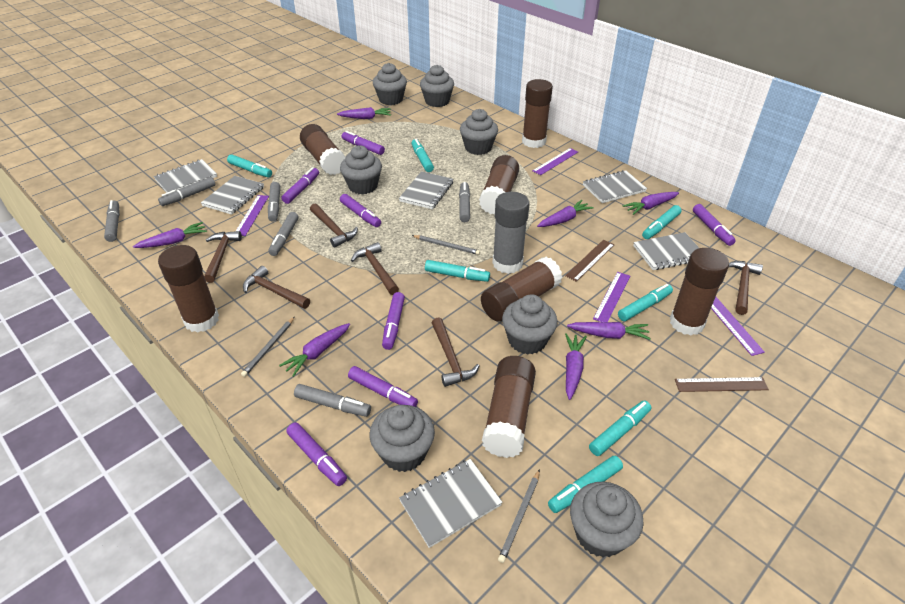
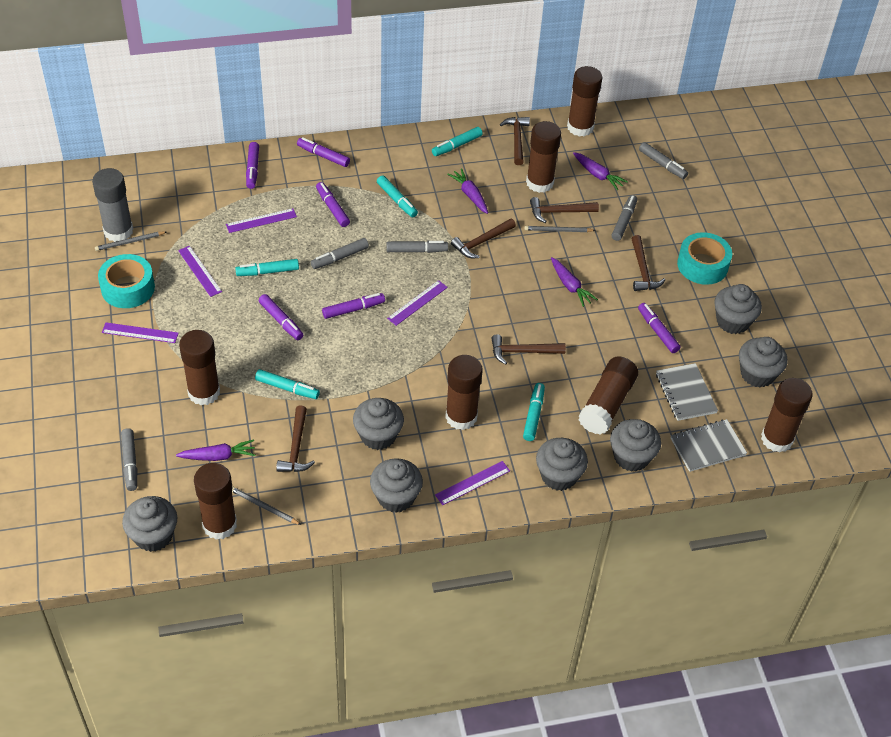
brown ruler: [565,240,614,282] [675,377,769,392] = 2 -> none = 0
grey marker: [104,200,120,242] [158,177,215,206] [268,182,280,222] [268,212,299,256] [294,384,371,417] [459,182,470,222] = 6 -> [121,428,137,491] [311,238,369,269] [386,241,448,253] [612,195,637,241] [639,142,688,179] = 5
grey notebook: [154,159,217,193] [201,176,264,215] [399,171,453,209] [399,459,503,548] [583,170,647,203] [633,232,699,270] = 6 -> [656,363,718,421] [671,419,747,472] = 2
purple carrot: [133,222,207,248] [279,323,350,377] [337,107,391,119] [537,200,594,227] [565,333,587,400] [567,322,651,340] [623,192,679,215] = 7 -> [176,439,255,461] [447,168,488,214] [551,257,598,307] [573,152,628,190] = 4
purple marker: [281,167,319,204] [286,422,347,486] [340,194,381,227] [342,131,385,155] [348,366,418,407] [382,292,405,350] [693,204,736,246] = 7 -> [246,142,259,189] [259,294,303,340] [297,137,350,167] [316,182,350,227] [322,293,385,319] [638,303,680,353] = 6
purple ruler: [236,195,269,236] [532,148,578,175] [593,272,630,322] [711,297,765,356] = 4 -> [102,322,179,343] [178,246,222,297] [226,208,297,233] [387,280,448,326] [435,461,510,505] = 5
turquoise marker: [227,154,272,178] [411,139,434,172] [425,260,490,282] [548,456,623,513] [589,400,651,456] [618,284,673,321] [642,205,681,239] = 7 -> [235,259,299,276] [255,369,320,399] [377,175,418,217] [432,127,483,156] [523,383,545,441] = 5
turquoise tape: none = 0 -> [98,254,155,308] [677,232,732,285] = 2

